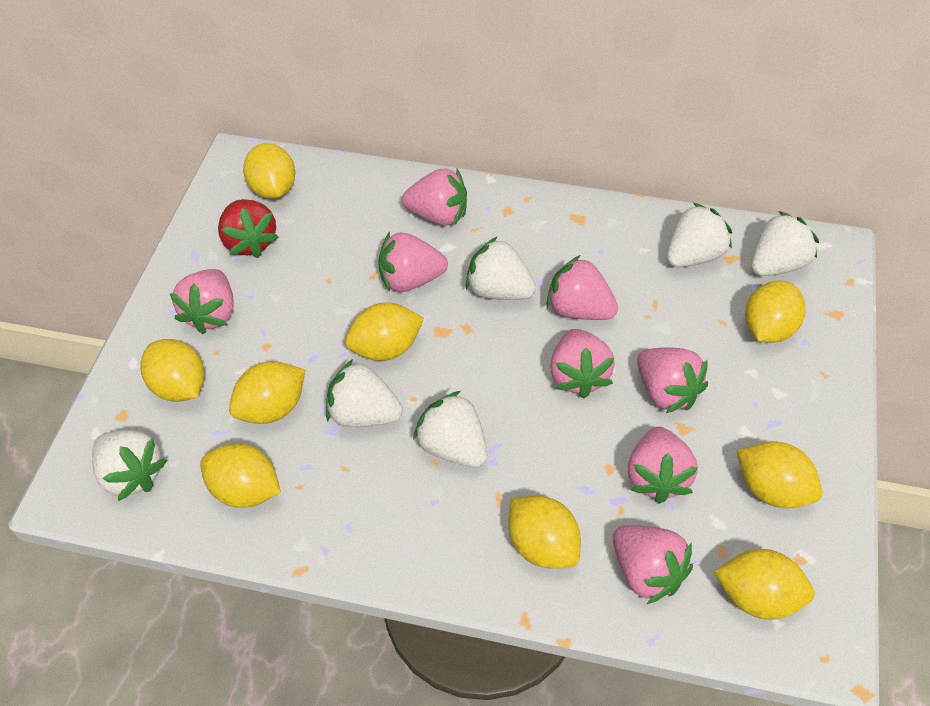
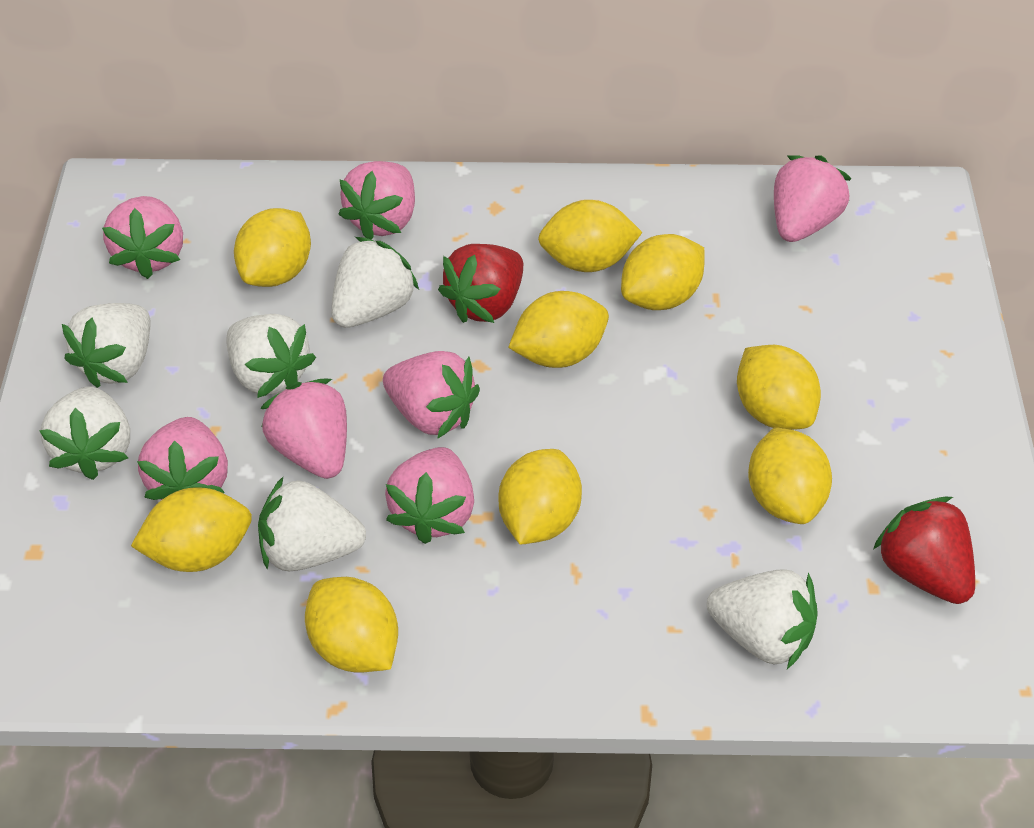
pink strawberry: [170,269,234,334] [378,232,448,292] [402,168,467,226] [546,255,618,320] [550,329,615,399] [613,525,693,605] [628,427,698,504] [637,347,708,413] = 8 -> [102,196,183,279] [137,417,228,500] [260,378,347,479] [338,161,415,239] [383,351,480,439] [385,447,474,544] [774,155,852,242] = 7
red strawberry: [218,199,279,258] = 1 -> [438,244,523,323] [873,496,975,604] = 2

